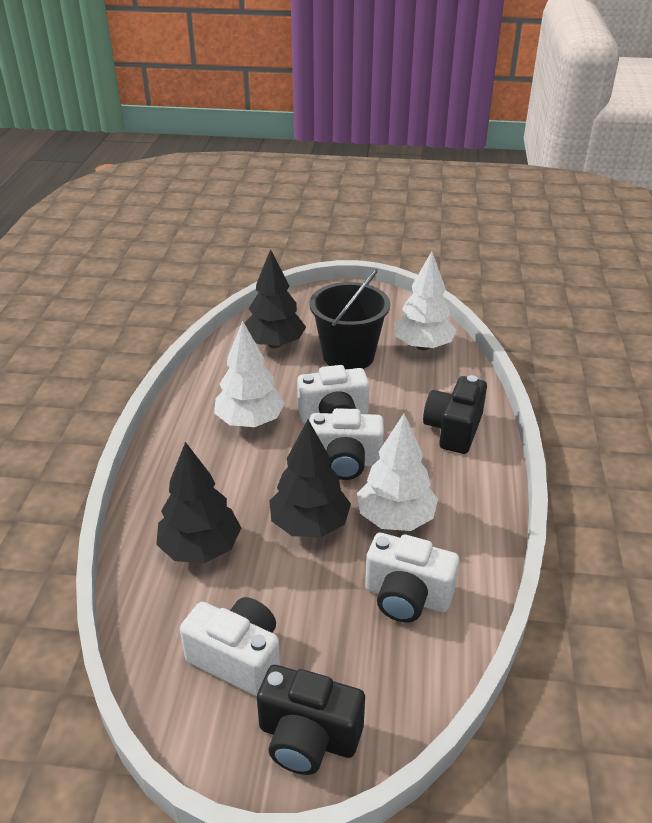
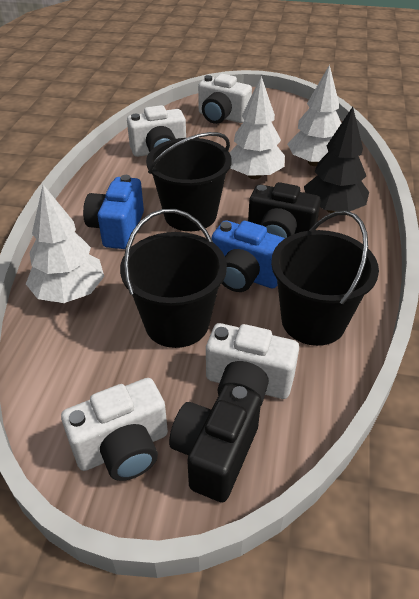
black bucket: [309,269,390,370] = 1 -> [120,209,227,348] [146,132,231,231] [271,210,379,346] = 3
black tree: [156,442,241,563] [244,249,306,348] [269,420,351,537] = 3 -> [304,107,369,213] = 1
blue camera: none = 0 -> [83,175,144,249] [212,220,285,292] = 2

